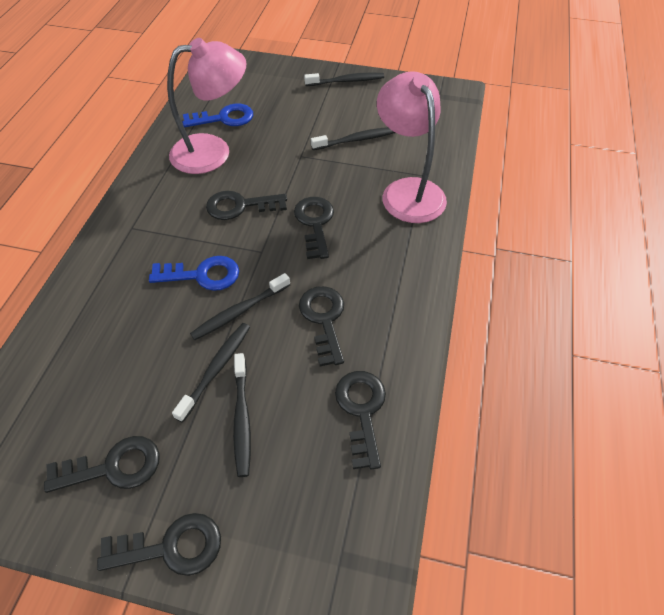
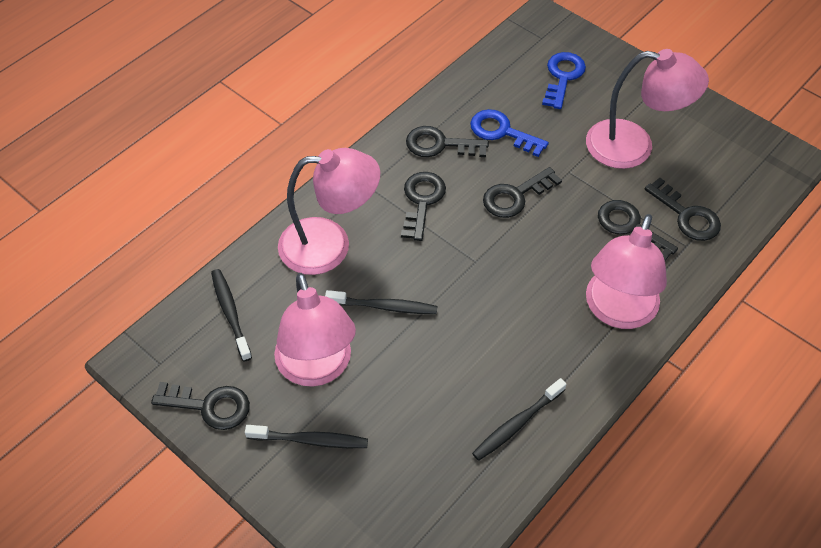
black toothbrush: [172,323,250,423] [190,273,290,340] [233,353,251,477] [304,73,384,86] [311,127,396,150] = 5 -> [211,269,252,362] [245,425,368,448] [325,290,437,314] [472,378,566,461] = 4
pink lamp: [167,38,246,174] [377,71,447,223] = 2 -> [274,273,356,387] [278,148,380,275] [586,49,709,169] [586,214,667,329] = 4

